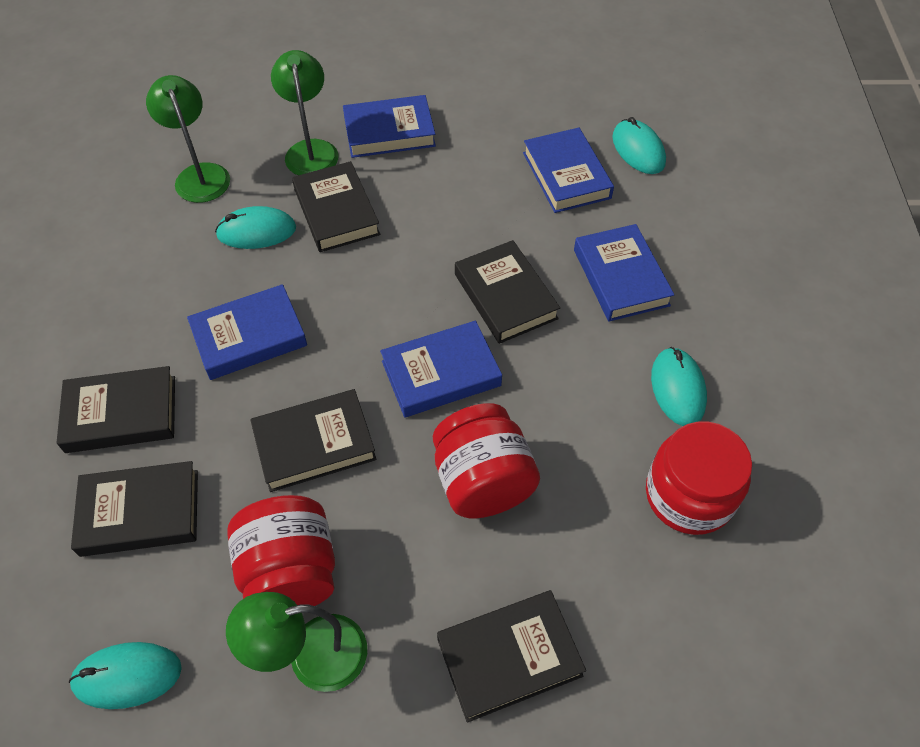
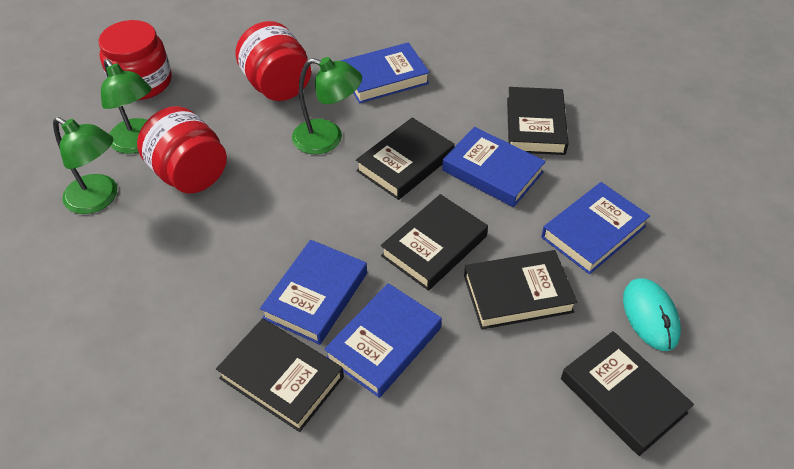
turquoise mouse: [69,642,182,709] [215,206,296,249] [612,117,666,174] [651,347,707,426] = 4 -> [623,278,681,351] = 1

